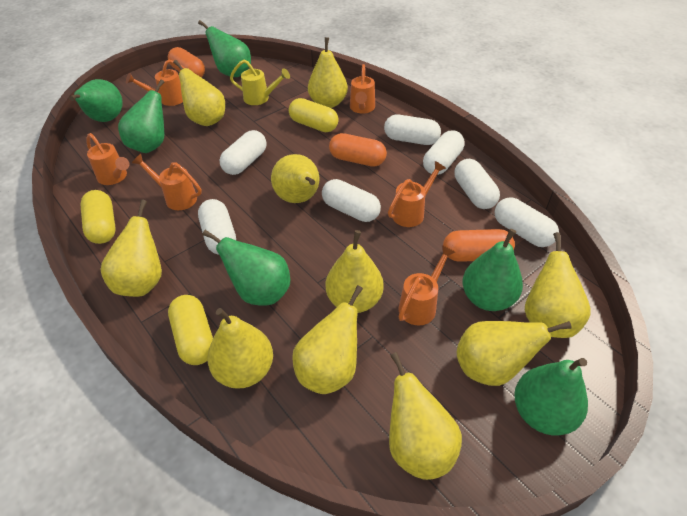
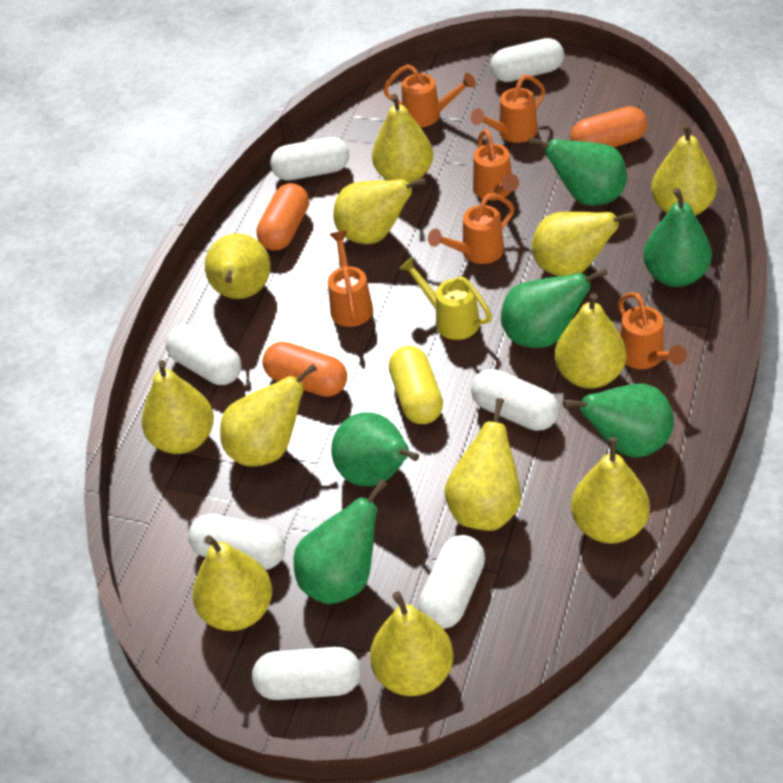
yellow capsule: [80,190,116,244] [168,295,213,365] [289,98,338,132] = 3 -> [389,346,443,424] = 1
yellow pear: [100,200,162,297] [173,60,225,126] [208,308,273,389] [271,154,319,203] [292,285,363,394] [308,37,348,108] [326,230,384,313] [389,352,462,480] [457,321,572,386] [525,232,591,338] = 10 -> [142,360,214,454] [192,535,272,631] [205,233,270,299] [220,364,317,467] [333,178,427,244] [370,591,454,696] [372,94,433,183] [444,398,521,531] [532,212,636,276] [555,293,626,389] [571,437,650,544] [651,123,717,216] = 12

